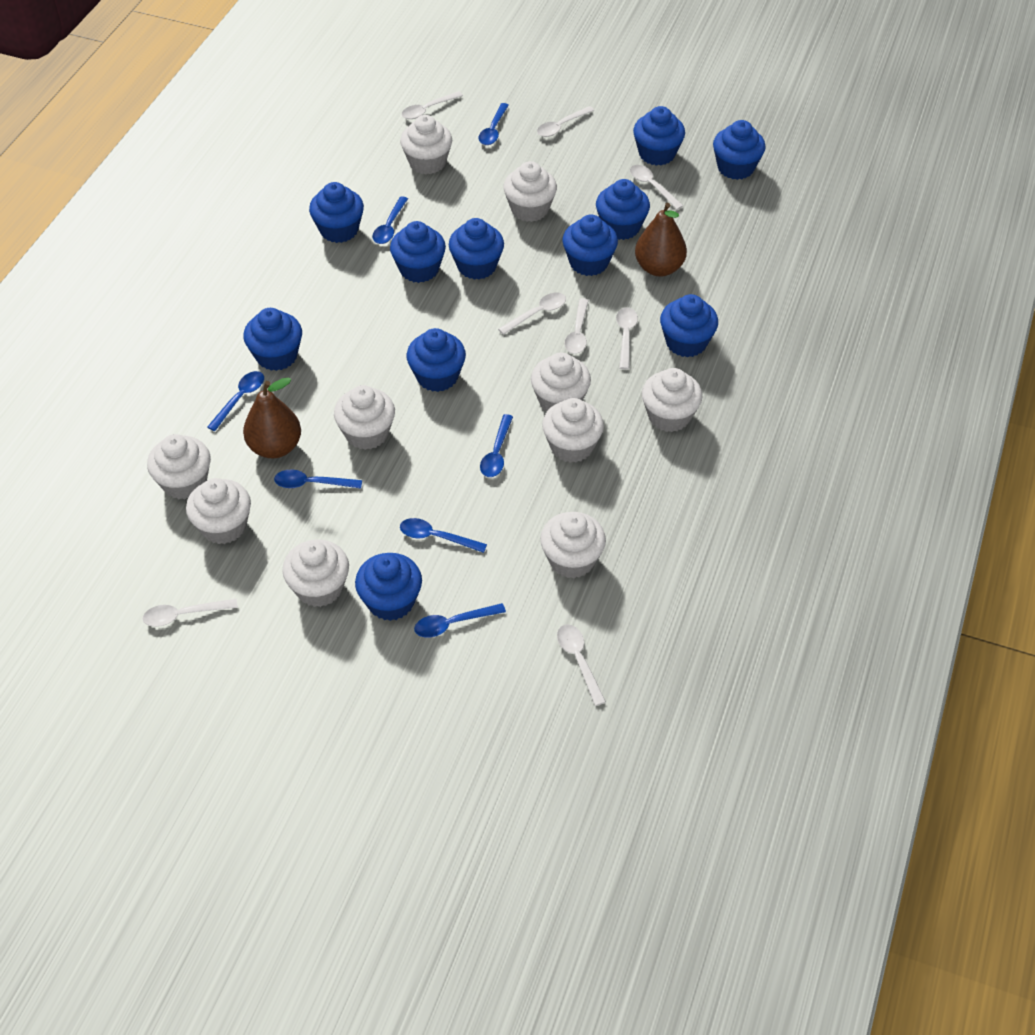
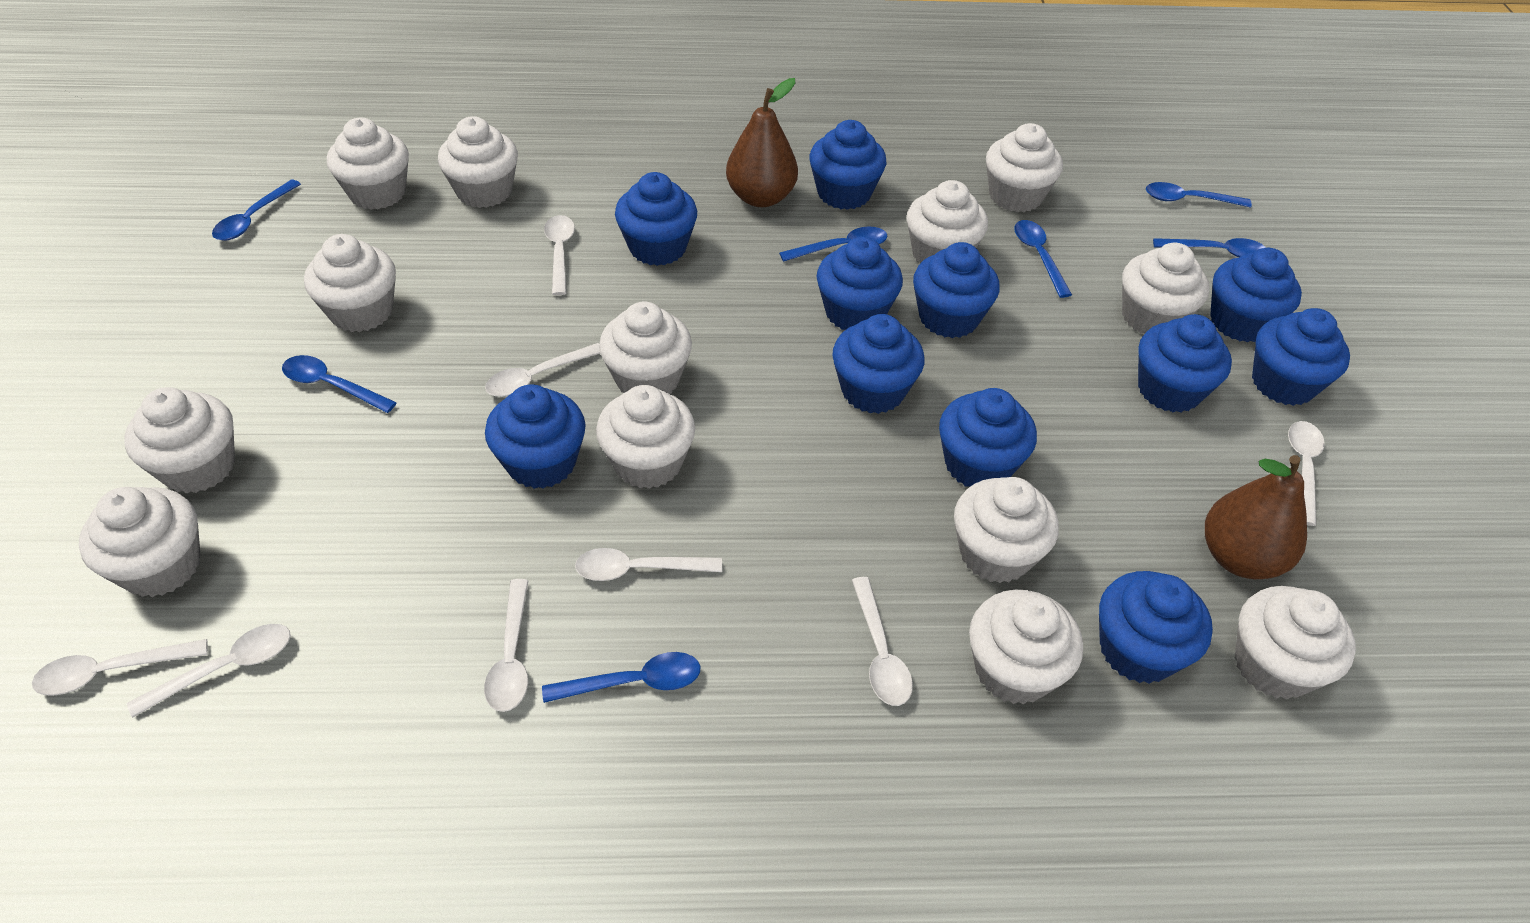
white cupcake: [147,434,211,500] [186,478,251,544] [282,540,349,607] [334,385,395,450] [400,115,452,174] [503,161,557,222] [531,352,591,411] [540,512,606,578] [542,398,604,463] [642,368,702,432] = 10 -> [79,487,201,597] [124,387,235,493] [304,234,396,332] [327,117,409,210] [438,116,518,208] [596,385,695,489] [599,301,692,394] [907,180,988,263] [954,477,1059,583] [969,590,1083,704] [986,123,1063,212] [1122,243,1210,334] [1235,586,1356,699] = 13

